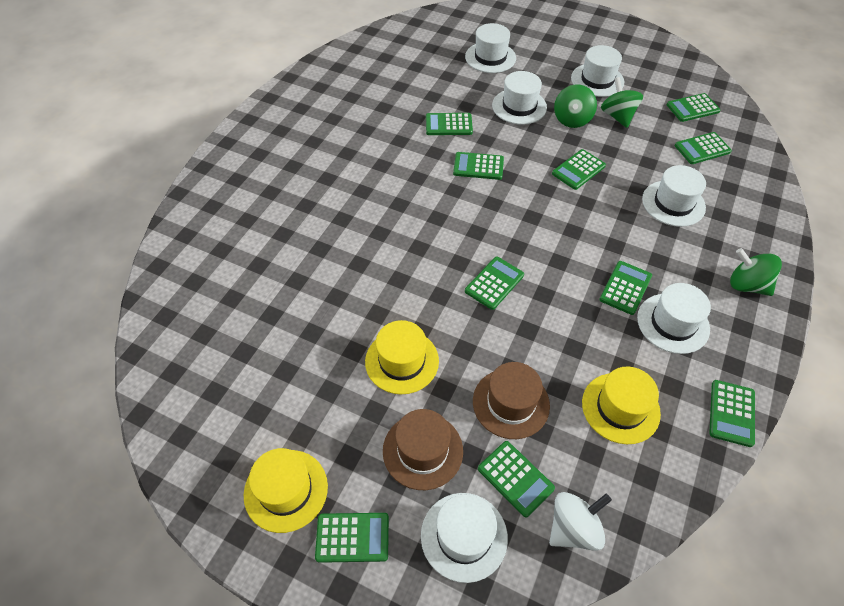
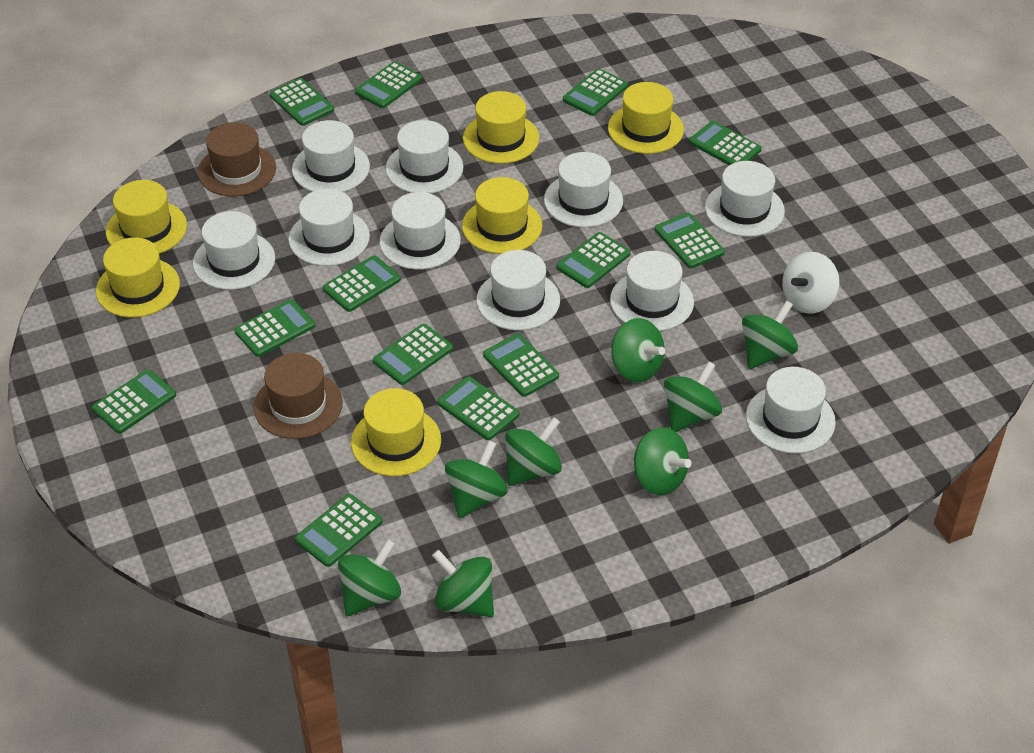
green calculator: [315,513,389,563] [426,113,473,135] [453,152,504,180] [465,257,524,310] [478,441,555,517] [552,149,606,190] [599,261,652,315] [667,93,720,122] [675,132,732,164] [709,380,755,447] = 10 -> [92,369,176,434] [234,299,315,357] [269,78,334,126] [295,494,383,567] [323,256,401,312] [355,61,422,108] [373,324,453,385] [437,376,519,440] [483,334,559,397] [556,232,631,288] [563,68,628,116] [655,213,725,268] [689,121,762,165] = 13
green spinning top: [554,84,597,128] [601,77,643,128] [730,248,782,296] = 3 -> [338,539,401,616] [432,550,494,617] [445,440,508,519] [505,417,562,486] [611,318,665,382] [634,427,691,495] [664,361,722,432] [742,301,798,369] = 8
white hat: [421,493,508,583] [465,23,516,73] [492,71,547,125] [571,45,624,97] [637,283,711,354] [642,165,706,227] = 6 -> [193,211,275,290] [289,189,370,266] [292,120,370,192] [379,192,461,270] [385,120,464,194] [476,250,560,331] [544,152,623,228] [610,251,694,331] [705,161,785,237] [746,367,836,454] = 10
yellow hat: [244,448,328,533] [365,320,439,394] [582,366,661,444] = 3 -> [96,237,180,318] [106,180,187,254] [351,388,441,476] [462,177,542,254] [463,91,539,164] [608,82,684,154] = 6

